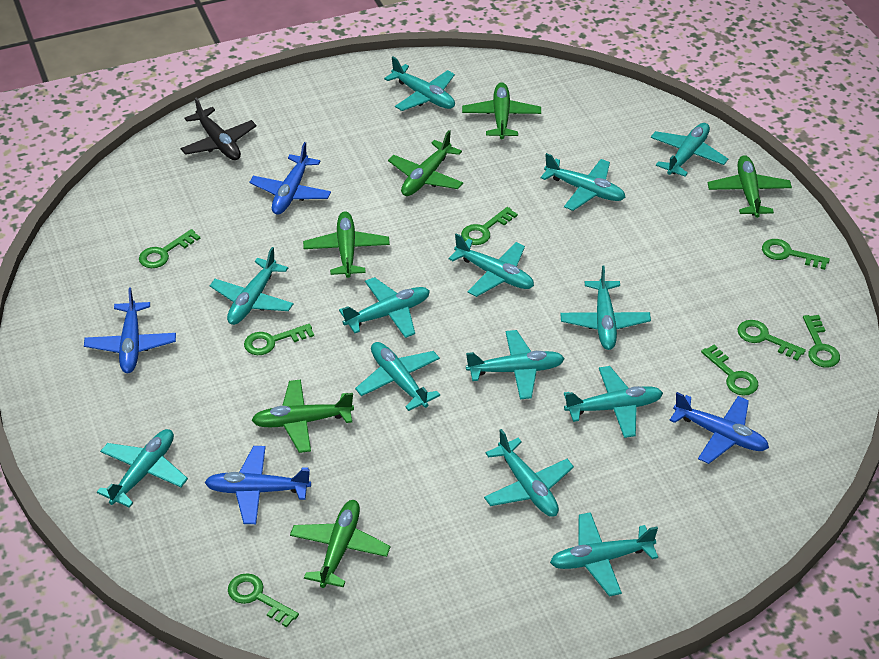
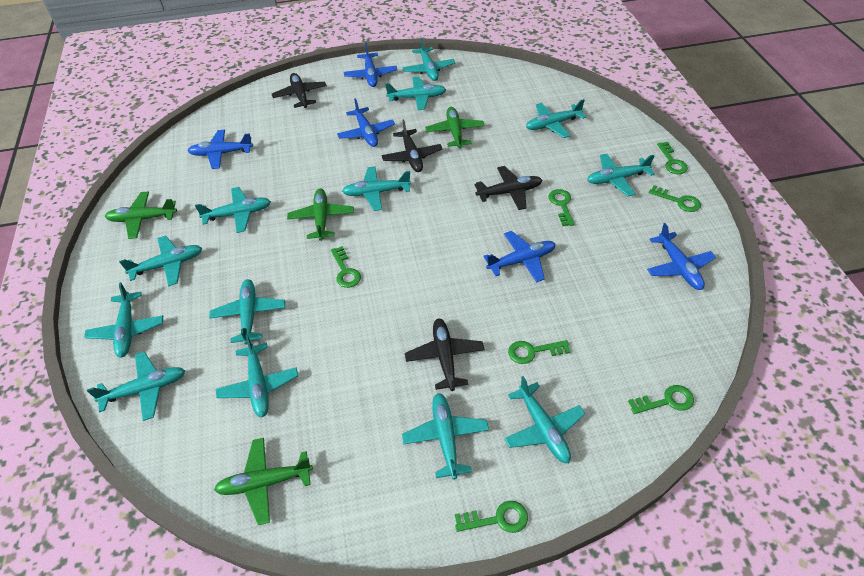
black plane: [181,97,257,160] = 1 -> [272,73,327,108] [381,119,442,172] [405,319,485,391] [475,166,542,210] = 4
blue plane: [84,287,176,373] [205,446,311,524] [249,142,331,215] [669,392,769,464] = 4 -> [188,130,253,169] [337,98,395,147] [344,43,397,87] [483,231,556,282] [647,223,716,290] = 5
green key: [139,229,201,268] [228,573,299,627] [244,324,314,355] [461,207,518,245] [701,345,758,396] [737,320,806,361] [762,239,830,270] [803,315,840,368] = 8 -> [331,246,361,288] [455,501,528,533] [508,340,570,364] [548,189,575,226] [628,385,694,414] [649,185,701,212] [657,142,688,174] = 7
green plane: [251,379,354,453] [290,500,391,588] [303,212,390,278] [388,130,463,196] [462,82,541,139] [708,155,792,218] = 6 -> [105,191,177,239] [214,438,313,525] [287,189,354,241] [425,107,485,148] = 4

